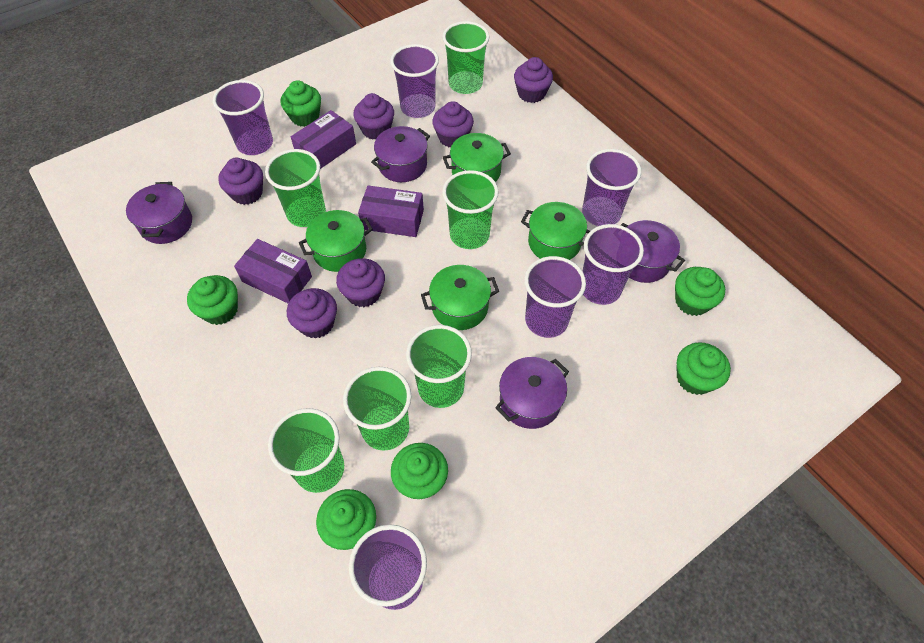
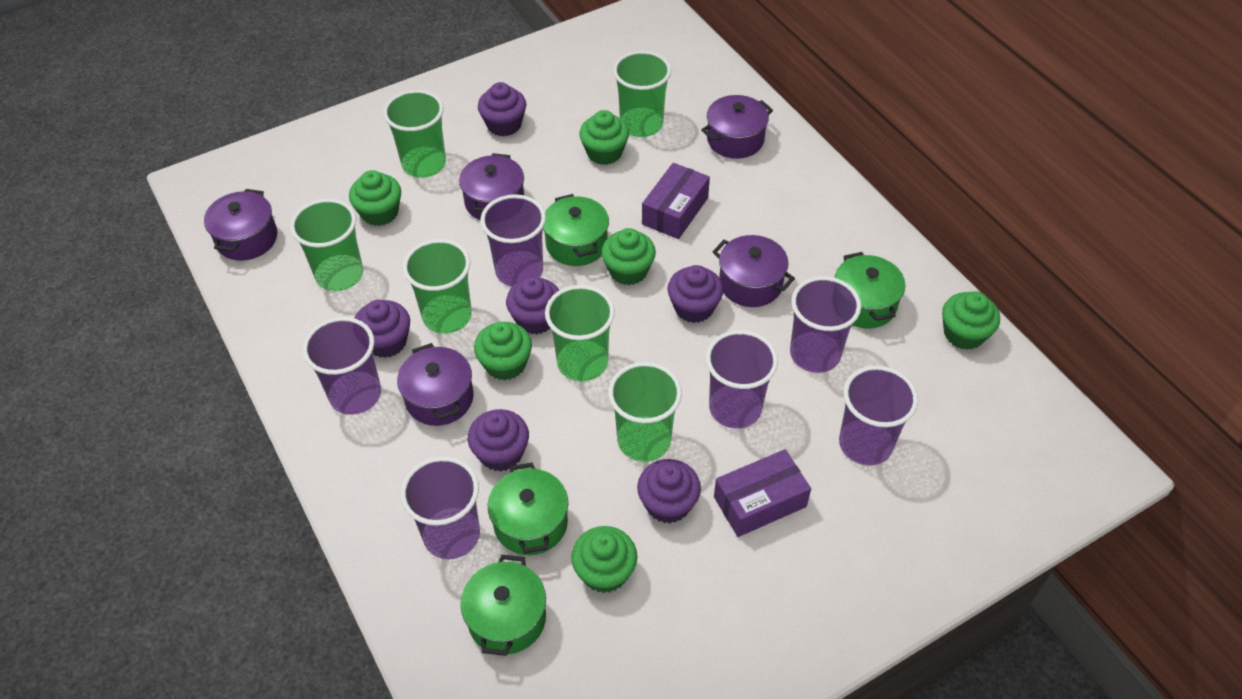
purple box: [234,239,312,304] [291,110,356,169] [358,185,424,237] = 3 -> [642,163,710,239] [714,449,811,537] = 2
purple pot: [126,182,192,244] [371,126,430,182] [495,357,569,429] [621,220,685,283] = 4 -> [204,189,277,261] [397,343,474,426] [459,153,524,221] [701,95,773,159] [712,235,795,307] = 5

